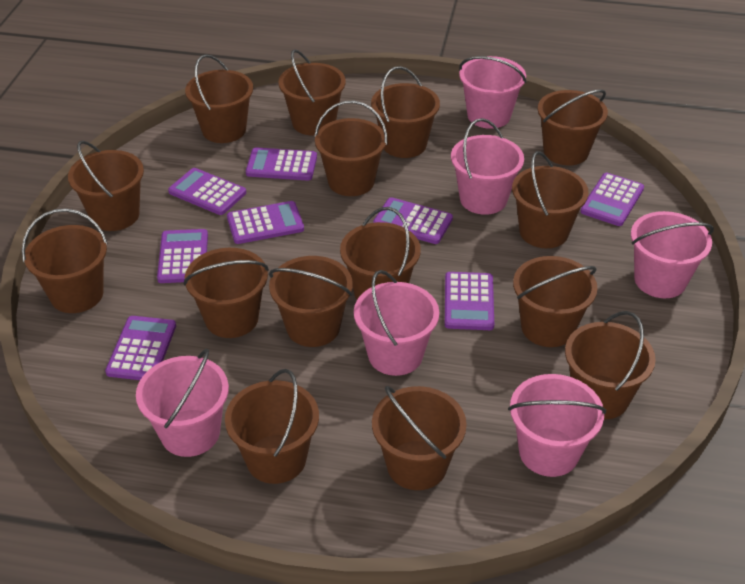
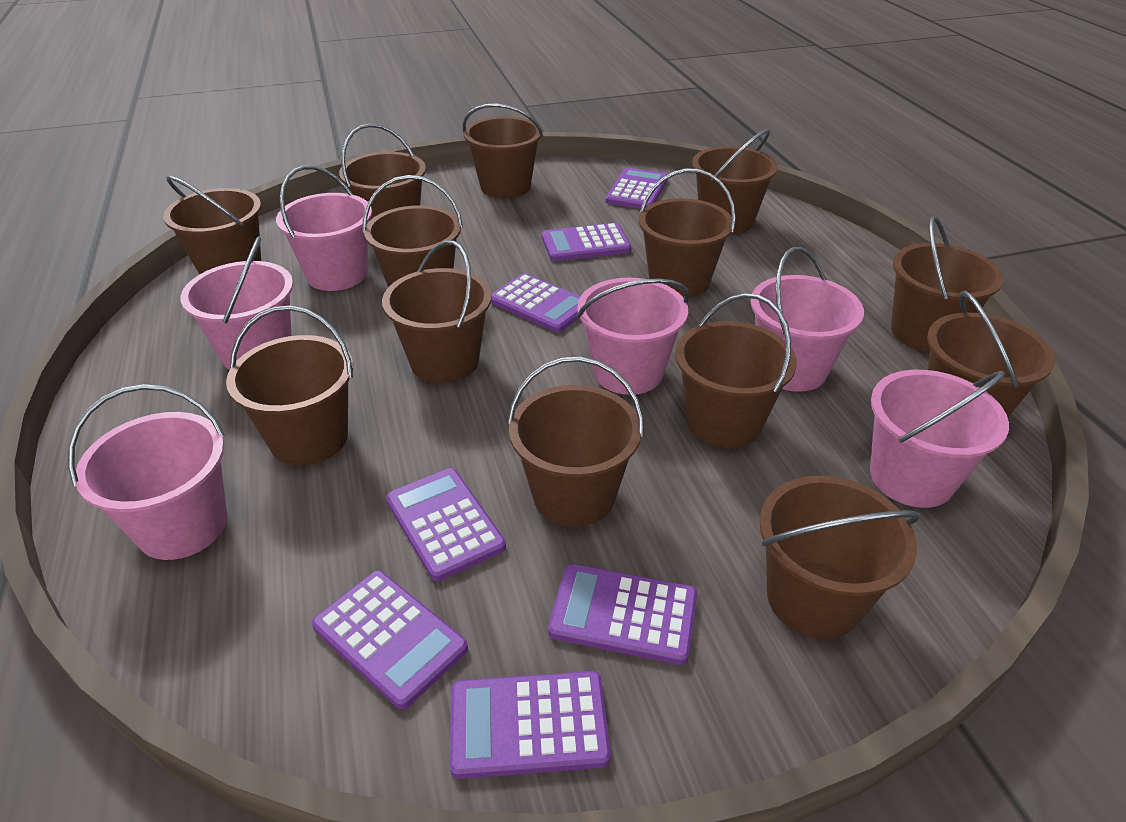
brown bucket: [22,208,108,313] [68,141,144,231] [183,248,269,338] [185,54,253,143] [225,369,319,484] [269,256,353,347] [278,49,346,136] [314,100,387,196] [340,207,421,300] [371,66,440,158] [372,386,467,490] [512,151,589,248] [513,256,597,347] [538,89,608,165] [565,311,656,420] = 15 -> [163,176,261,274] [226,306,353,465] [339,123,426,222] [363,175,463,287] [382,240,492,383] [463,103,543,198] [508,356,644,527] [638,169,736,298] [675,293,797,448] [692,129,778,234] [760,476,921,639] [891,216,1004,352] [927,290,1055,417] = 13
purple calculator: [105,316,176,380] [157,229,208,283] [168,168,246,215] [227,201,304,244] [246,147,317,181] [373,197,453,244] [445,272,494,330] [580,173,644,226] = 8 -> [312,571,468,709] [386,468,506,581] [449,671,611,779] [491,273,580,333] [542,223,631,261] [548,564,697,665] [606,168,668,209] = 7

